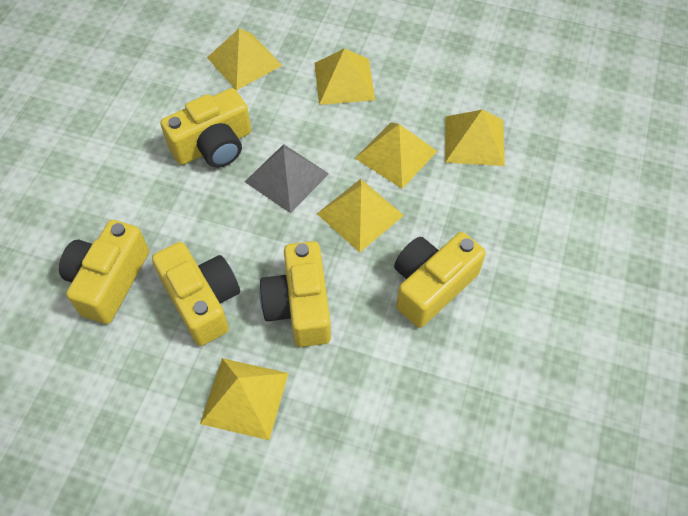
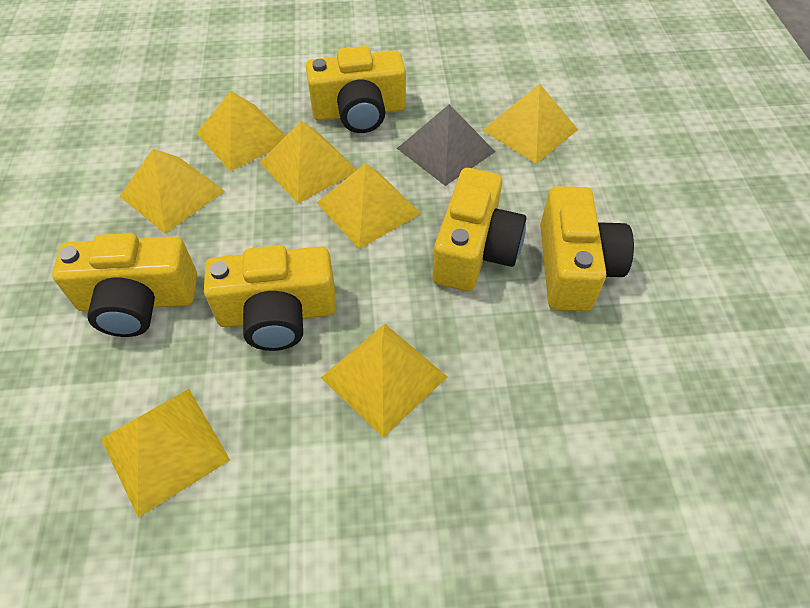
yellow pyramid: [200,358,289,440] [207,28,283,91] [314,48,375,105] [317,179,404,252] [355,122,437,189] [445,110,505,166] = 6 -> [101,389,230,517] [120,149,225,233] [196,91,286,171] [260,121,357,203] [317,163,421,249] [321,324,447,438] [482,84,578,164] = 7

